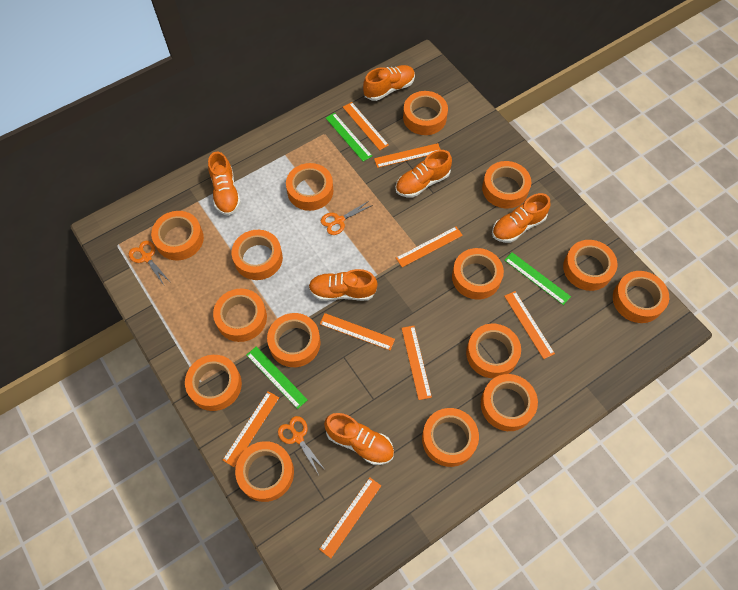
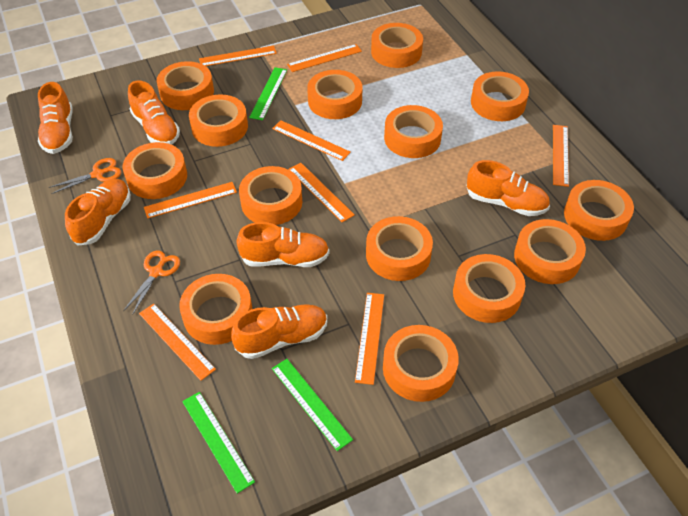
orange scissors: [129,241,169,285] [278,416,326,475] [321,200,373,235] = 3 -> [49,158,121,194] [123,251,180,315] = 2
orange tape: [151,211,204,260] [185,355,242,411] [213,289,267,342] [231,230,283,280] [235,441,294,502] [267,313,321,367] [286,163,333,211] [403,91,448,135] [422,408,479,467] [452,248,504,299] [466,324,521,378] [481,374,538,431] [482,161,531,209] [563,240,617,291] [613,271,669,323] = 15 -> [123,142,187,199] [157,61,214,110] [179,274,253,345] [189,94,248,147] [239,166,302,225] [307,70,363,119] [366,216,433,281] [371,23,423,68] [383,325,459,402] [384,105,443,158] [453,254,525,323] [471,72,529,121] [514,219,586,284] [564,180,634,241] = 14

